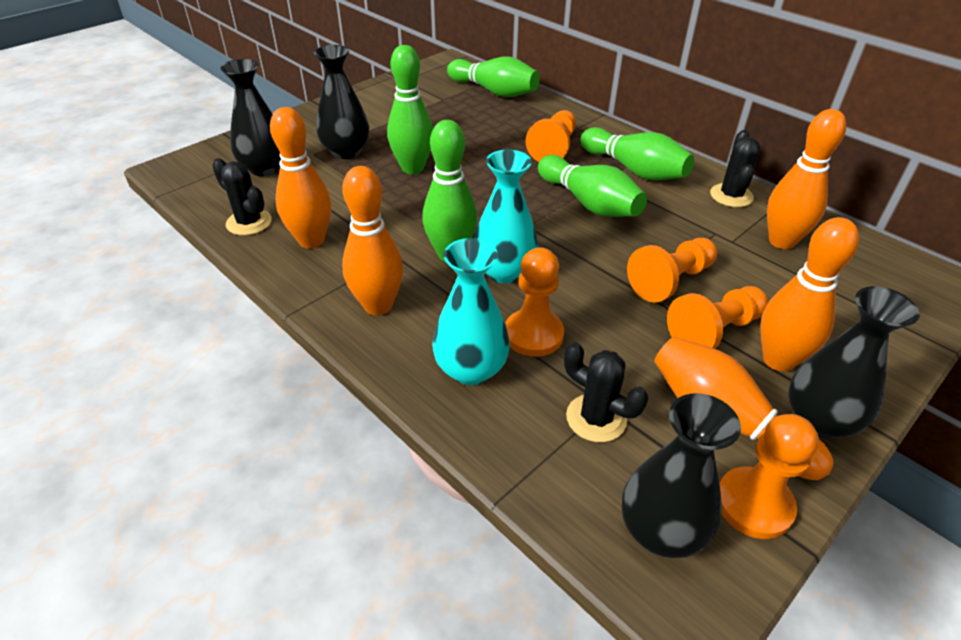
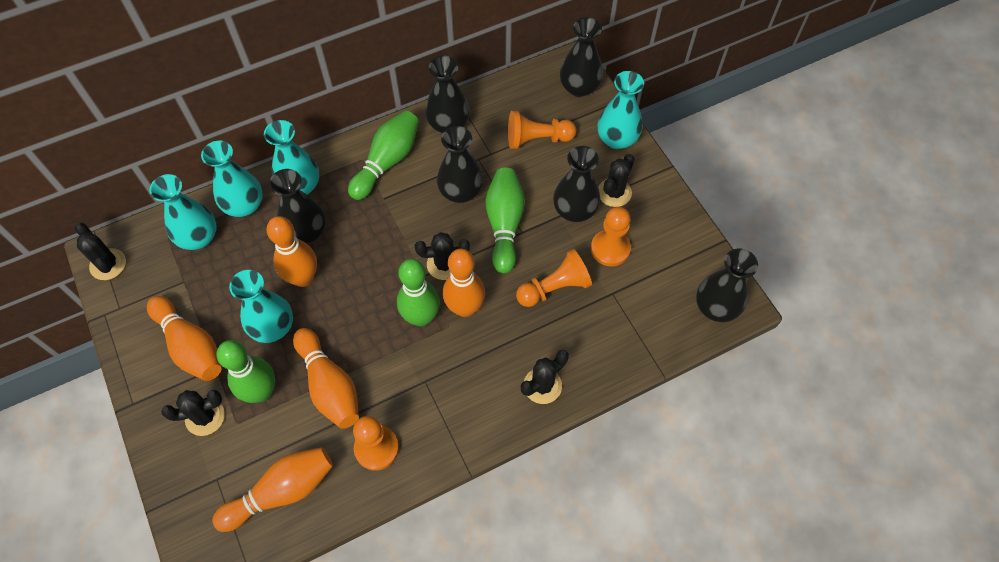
black cactus: [212,158,272,235] [564,342,648,442] [710,130,760,207] = 3 -> [74,223,126,280] [161,390,225,436] [415,232,470,280] [521,350,569,404] [598,154,635,207] = 5
black vase: [220,59,281,176] [314,45,369,159] [622,393,741,558] [788,286,920,438] = 4 -> [269,169,326,244] [425,56,470,133] [437,126,483,203] [553,146,600,222] [560,17,603,97] [696,248,758,322] = 6
green bowling pin: [387,45,433,174] [422,120,477,262] [447,56,540,97] [538,155,647,217] [581,127,694,180] = 5 -> [217,340,275,403] [348,110,419,200] [397,259,440,327] [485,168,525,273] = 4
orange pawn: [505,247,564,357] [526,110,576,162] [627,238,717,303] [667,286,768,349] [720,414,819,539] = 5 -> [353,416,399,471] [508,111,576,149] [516,249,592,307] [591,207,631,266] = 4
turquoise vase: [432,238,510,385] [474,149,538,284] = 2 -> [149,174,217,250] [201,141,263,217] [229,270,293,343] [264,120,319,195] [598,71,644,149] = 5

